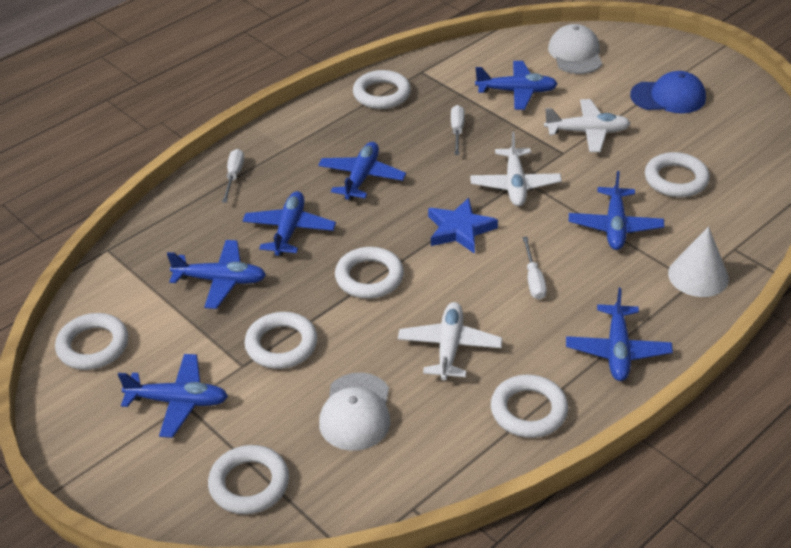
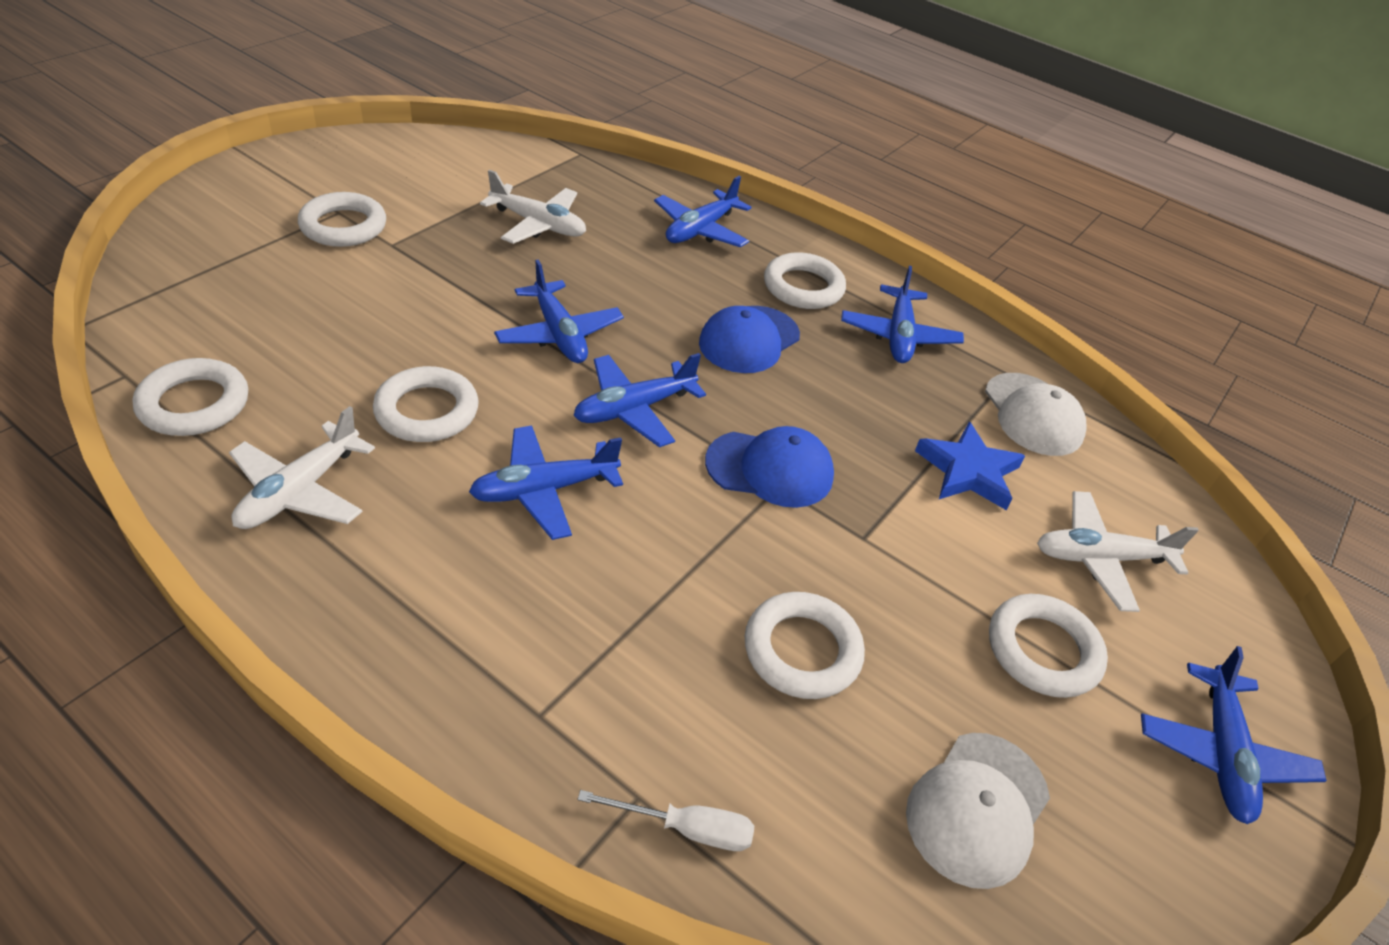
blue cap: [630,71,706,113] = 1 -> [699,306,800,373] [705,426,834,508] = 2
blue plane: [118,354,228,438] [167,240,266,309] [242,191,336,256] [318,142,406,200] [475,61,558,110] [566,288,673,381] [569,171,664,250] = 7 -> [469,425,623,540] [494,260,624,363] [574,353,706,447] [654,176,751,247] [841,266,964,363] [1141,646,1327,824] = 6
white cone: [668,226,729,297] = 1 -> none = 0
white ring: [55,313,129,370] [208,445,289,514] [244,312,318,369] [335,247,404,299] [353,70,411,109] [491,375,568,438] [645,152,710,197] = 7 -> [133,358,248,436] [298,192,386,247] [373,366,479,442] [745,592,865,699] [764,252,846,309] [989,594,1108,698] = 6
white screwdriver: [222,149,244,203] [451,105,465,155] [522,237,547,300] = 3 -> [577,790,754,851] = 1

